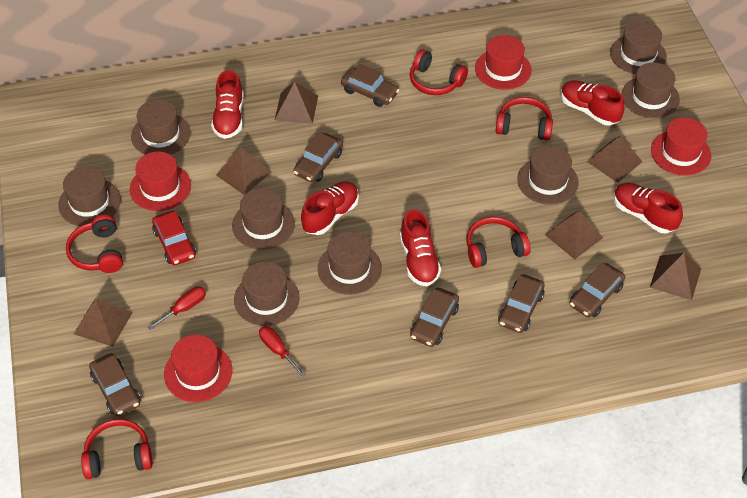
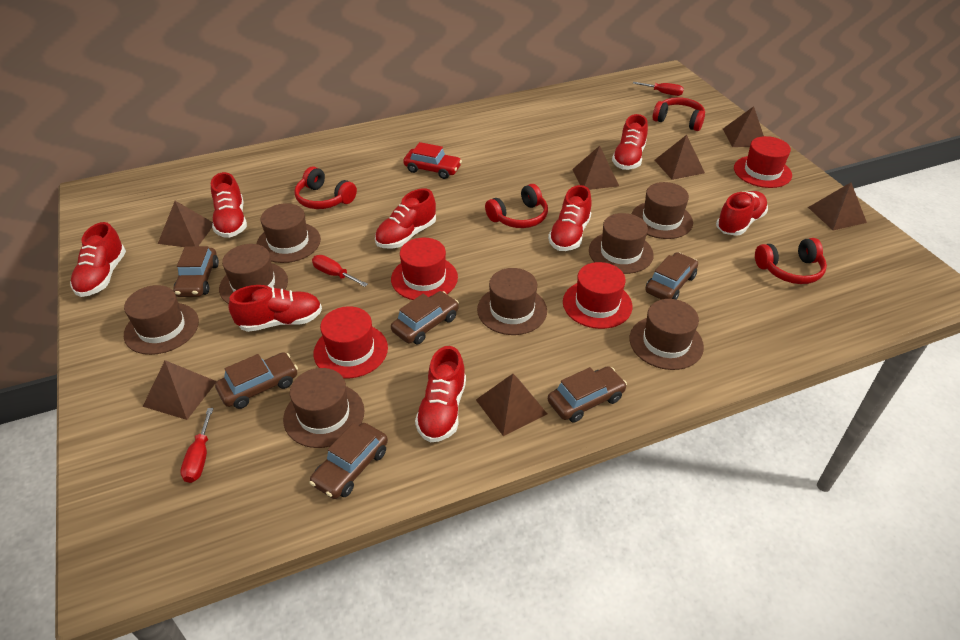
brown pyramid: [74,299,133,347] [216,148,272,195] [275,82,318,124] [545,211,603,259] [587,135,643,183] [650,253,701,300] = 6 -> [142,360,216,420] [158,201,213,247] [476,374,547,436] [572,146,619,190] [654,135,705,180] [723,106,764,147] [808,182,867,230] = 7
red headphones: [66,214,123,273] [81,419,152,479] [410,49,468,95] [466,217,531,268] [496,97,553,141] = 5 -> [294,166,357,209] [485,184,548,228] [653,97,705,131] [755,238,827,284] = 4
red screwdriver: [148,286,206,330] [259,326,306,377] = 2 -> [180,408,213,483] [312,255,368,287] [633,82,684,96] = 3
red shoe: [211,70,244,139] [301,182,359,235] [400,210,441,286] [561,80,625,125] [614,183,683,233] = 5 -> [70,222,126,297] [211,172,247,238] [229,285,322,332] [375,188,436,249] [415,346,466,442] [548,185,592,251] [612,114,648,170] [716,191,768,236] = 8

